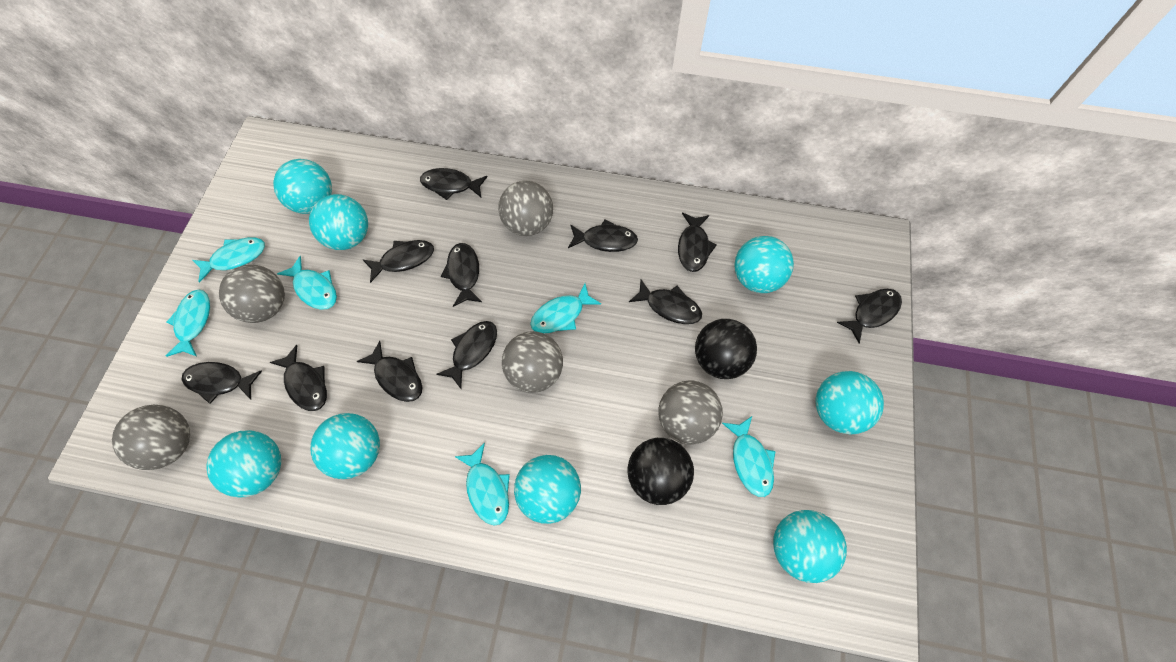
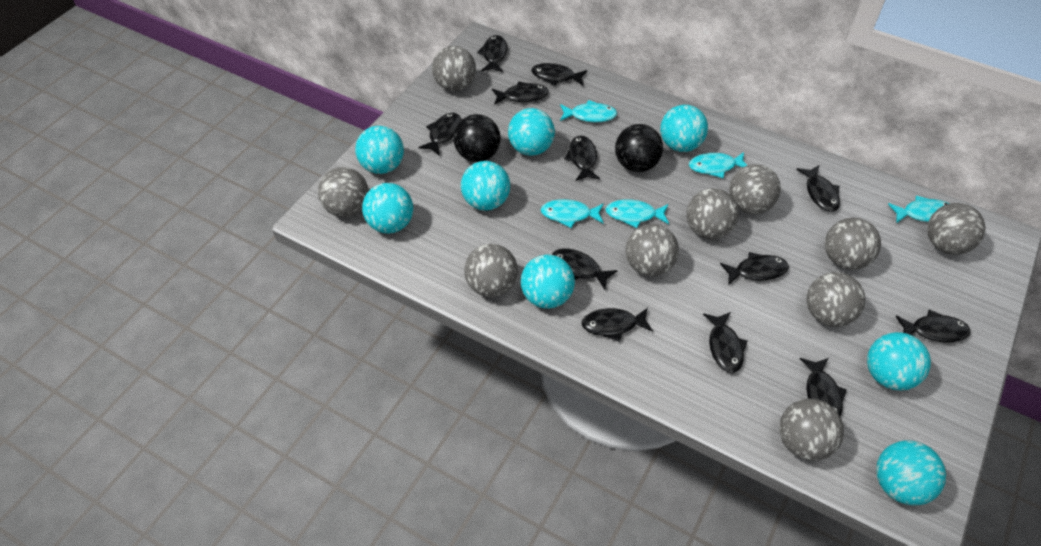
black fish: [181,362,262,404] [270,345,327,411] [357,341,422,402] [362,240,434,283] [420,168,488,200] [436,321,497,389] [441,243,482,307] [568,219,638,252] [629,280,702,324] [678,213,717,272] [837,289,902,344] = 11 -> [418,113,461,155] [477,35,507,72] [492,81,549,105] [531,63,587,86] [552,248,617,289] [564,135,600,181] [581,308,653,342] [703,312,748,373] [720,252,789,285] [796,165,840,212] [800,358,847,417] [895,310,971,343] = 12
grey ball: [112,405,190,470] [219,265,285,323] [498,181,553,236] [502,331,563,393] [659,380,723,445] = 5 -> [318,167,369,217] [432,46,476,91] [464,244,518,297] [626,224,679,276] [686,188,739,239] [729,164,781,214] [779,399,844,461] [807,272,865,327] [825,218,881,270] [927,203,986,255] = 10
turquoise fish: [166,289,210,357] [193,237,265,283] [277,256,337,310] [454,443,510,525] [530,283,601,333] [722,416,776,497] = 6 -> [540,199,604,228] [560,100,617,122] [605,199,669,228] [689,152,747,178] [888,195,949,224] = 5

